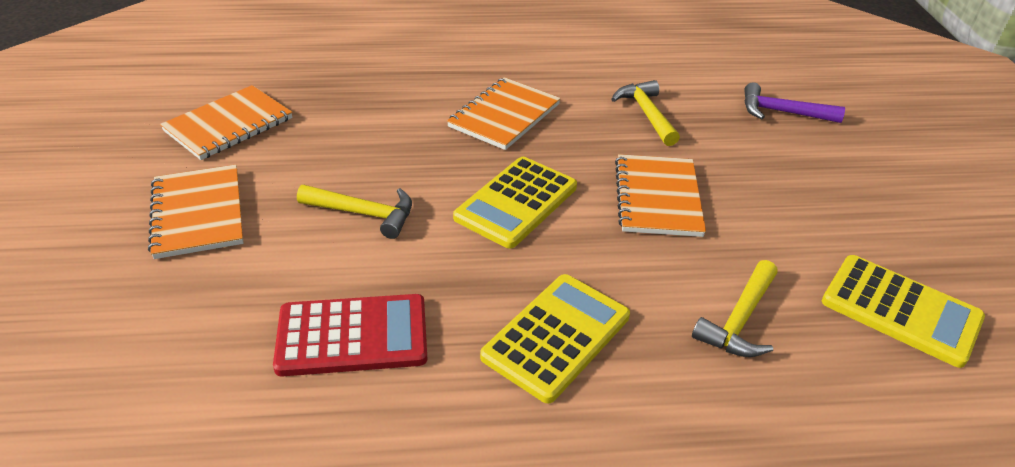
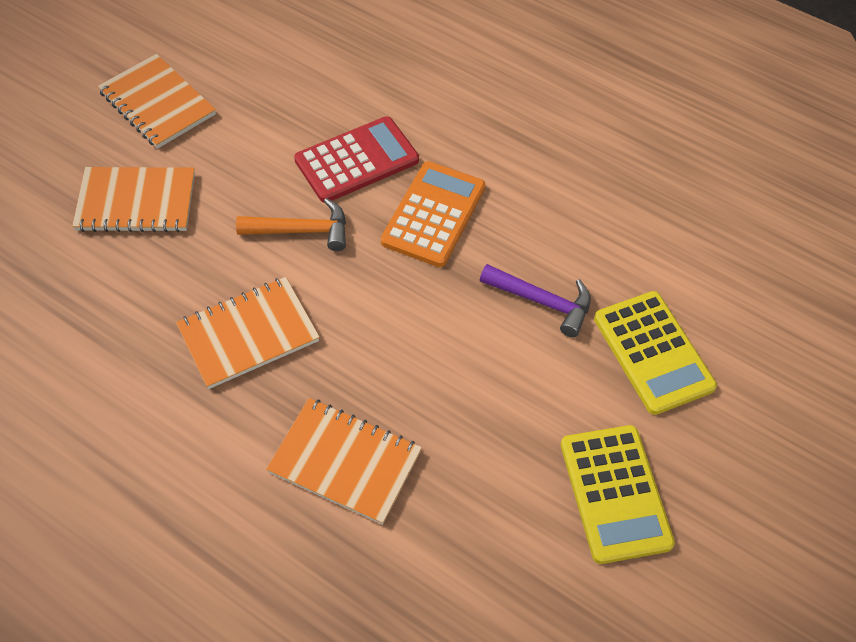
orange calculator: none = 0 -> [381,161,485,267] = 1
orange hammer: none = 0 -> [236,198,346,251] = 1
yellow calculator: [453,157,577,249] [480,274,630,403] [822,255,985,368] = 3 -> [561,425,675,564] [594,291,717,415] = 2
yellow hammer: [297,185,412,239] [611,80,680,146] [692,260,778,357] = 3 -> none = 0

